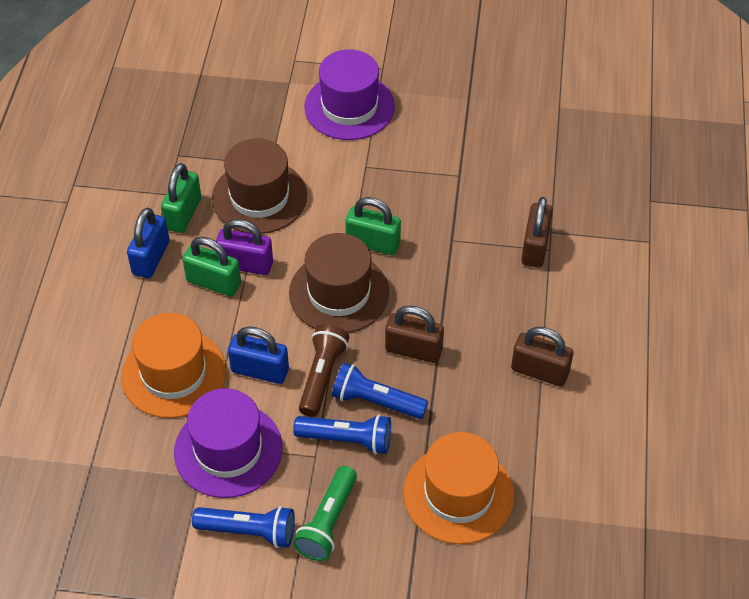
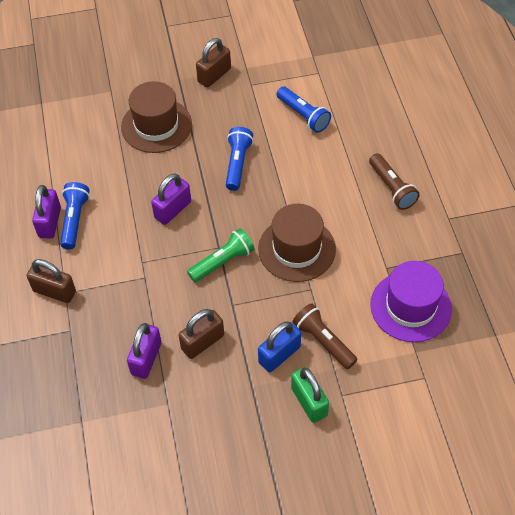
blue padlock: [127,208,170,278] [228,326,289,384] = 2 -> [258,321,301,372] = 1
brown flashlight: [299,324,349,417] = 1 -> [292,303,357,369] [369,153,420,210] = 2
green padlock: [161,163,201,233] [182,237,241,296] [345,197,401,255] = 3 -> [291,367,329,423] = 1
orange hat: [121,313,226,418] [403,432,514,544] = 2 -> none = 0
purple hat: [174,388,283,498] [304,49,395,140] = 2 -> [370,261,452,342] = 1
purple padlock: [216,219,273,275] = 1 -> [32,185,61,239] [127,323,161,379] [151,173,191,225] = 3

